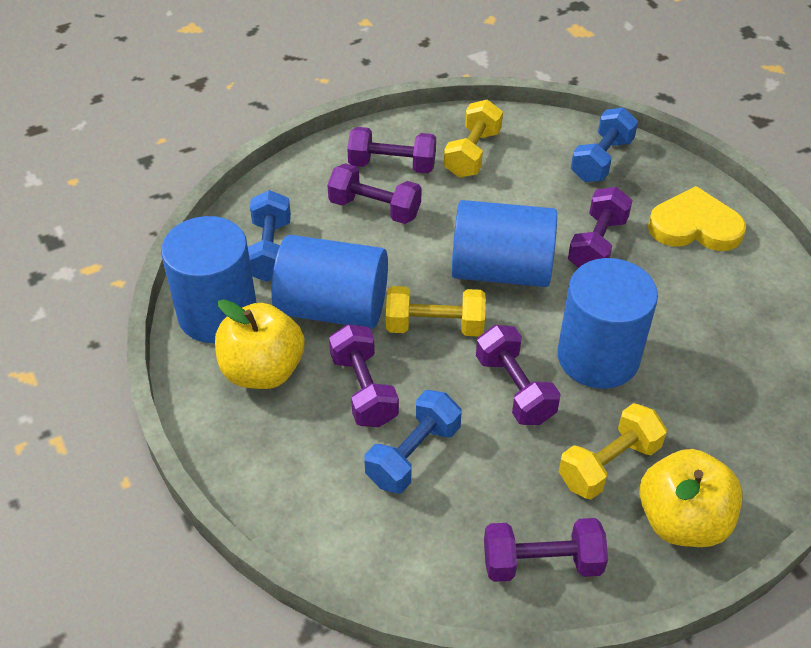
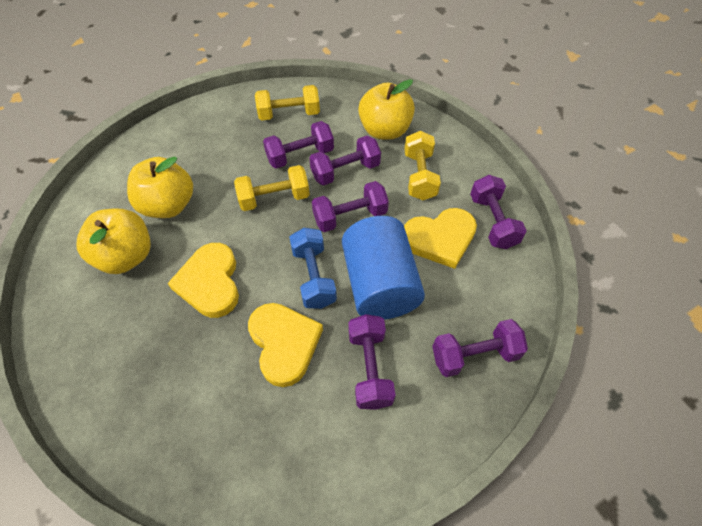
blue cylinder: [161,216,257,343] [271,235,388,329] [452,200,557,287] [557,258,658,389] = 4 -> [342,216,425,320] = 1
blue dumbbell: [248,190,291,282] [364,390,462,494] [571,107,638,182] = 3 -> [289,228,337,309] = 1
yellow apple: [215,299,304,389] [639,449,743,547] = 2 -> [77,209,151,274] [127,156,193,218] [358,79,415,139] = 3
yellow heart: [648,186,746,251] = 1 -> [168,243,239,318] [248,303,323,387] [404,208,477,269] = 3

